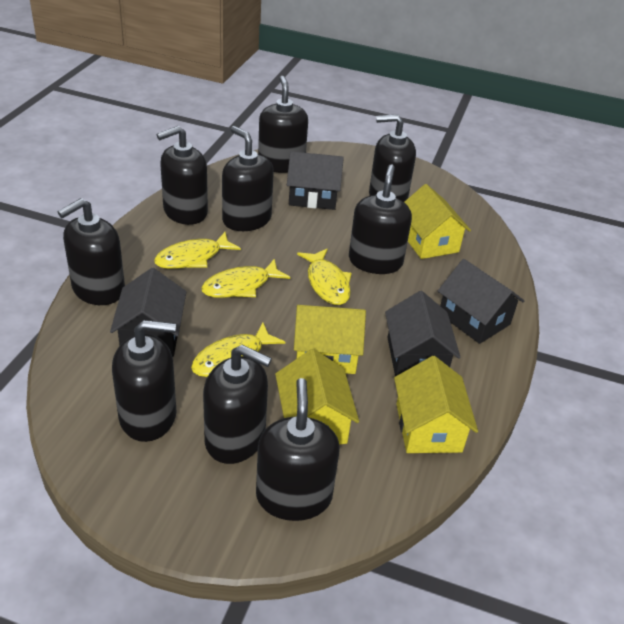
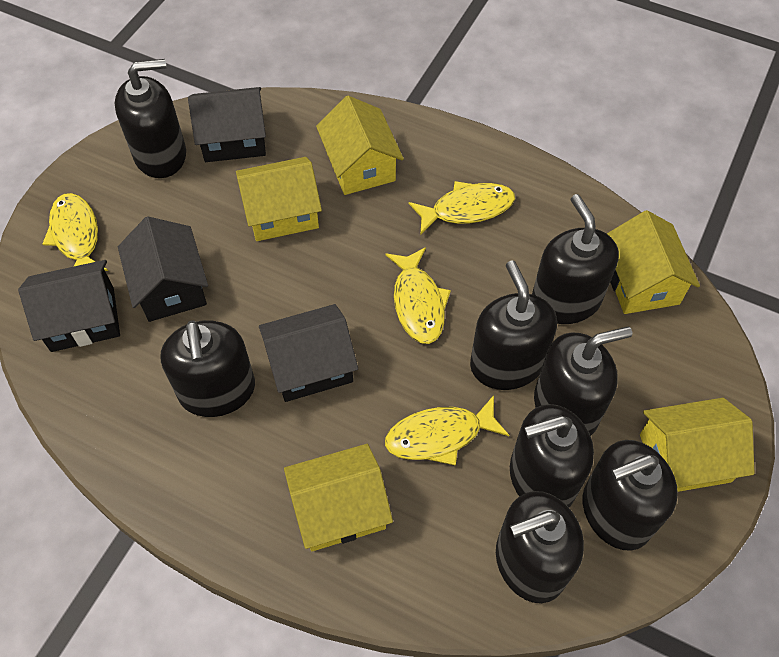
black soap dispenser: [58,198,125,305] [112,320,177,442] [157,126,208,225] [203,345,272,464] [222,126,274,231] [256,378,340,521] [258,76,308,173] [349,164,412,274] [369,114,416,202] = 9 -> [115,59,186,178] [161,320,255,417] [470,261,557,390] [496,491,584,603] [510,404,594,507] [532,194,619,324] [534,326,632,436] [583,440,678,551] = 8
yellow house: [275,349,359,444] [294,305,366,374] [394,356,478,453] [404,184,471,259] = 4 -> [236,157,322,241] [284,444,393,551] [316,96,404,195] [607,210,700,314] [640,398,755,492] = 5

